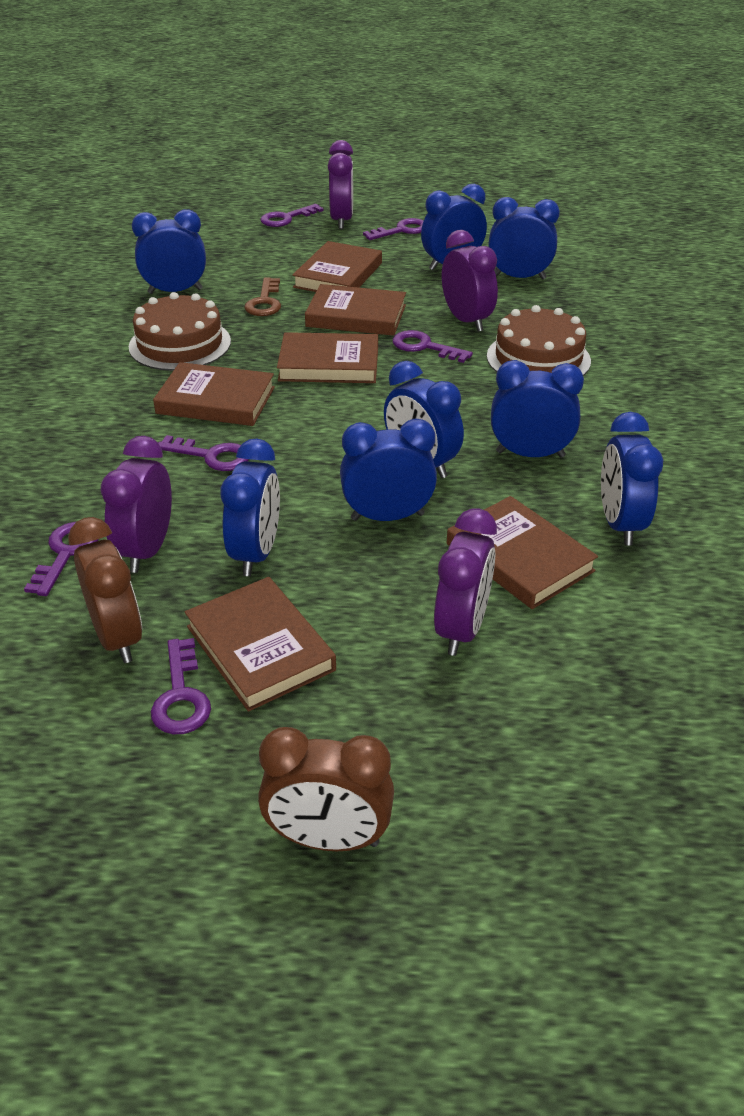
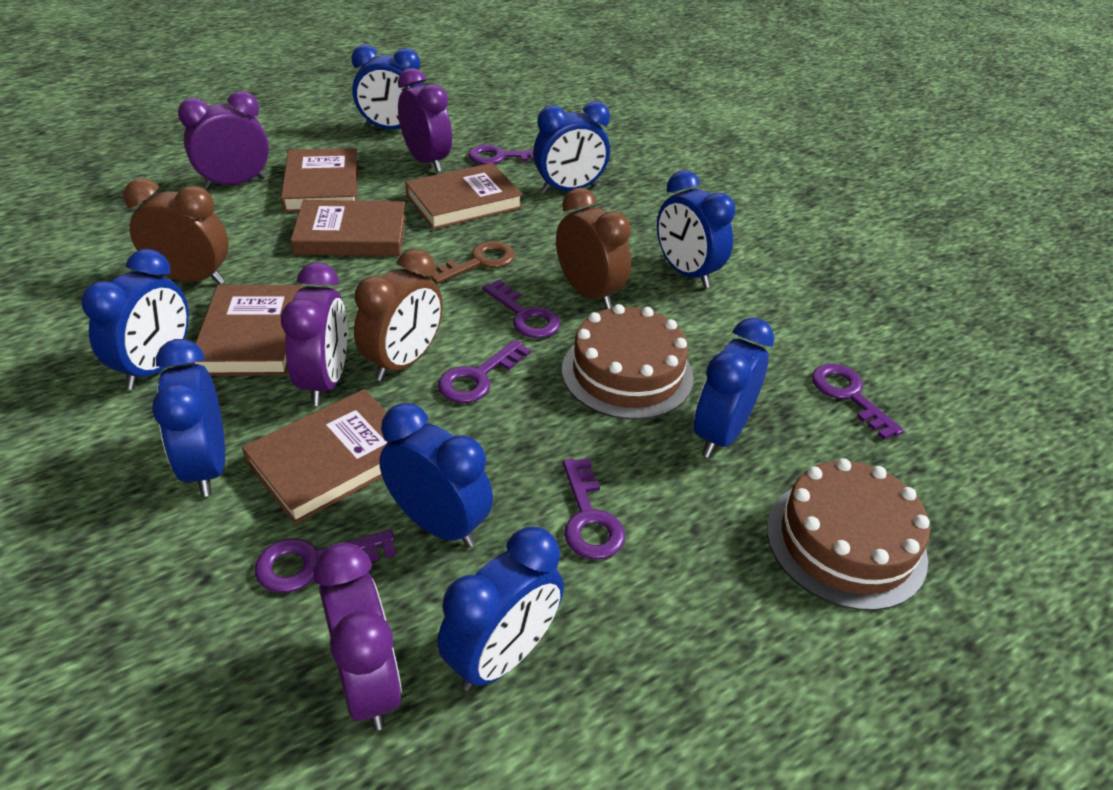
brown book: [153,362,275,426] [185,577,336,712] [277,332,378,383] [292,241,382,292] [305,284,406,336] [447,496,598,609] = 6 -> [190,285,302,376] [242,389,388,524] [281,148,358,212] [291,200,406,256] [405,163,523,229] = 5
brown clock: [68,517,142,663] [258,727,394,851] = 2 -> [123,178,229,285] [354,249,443,381] [556,188,631,309] = 3

